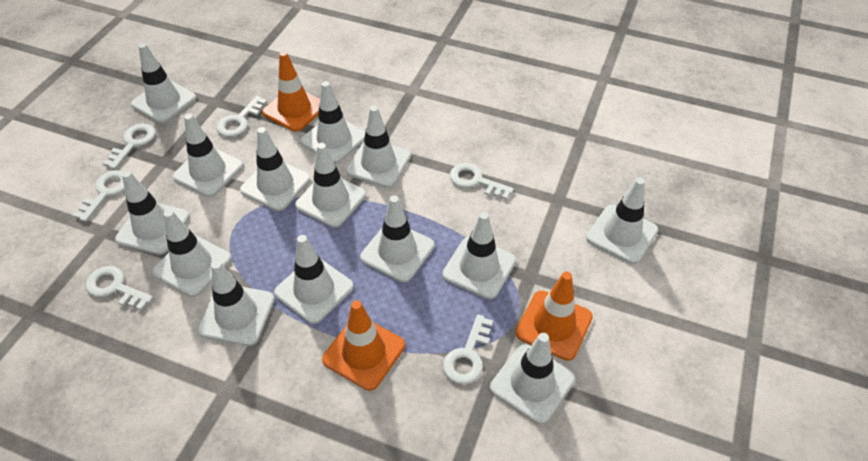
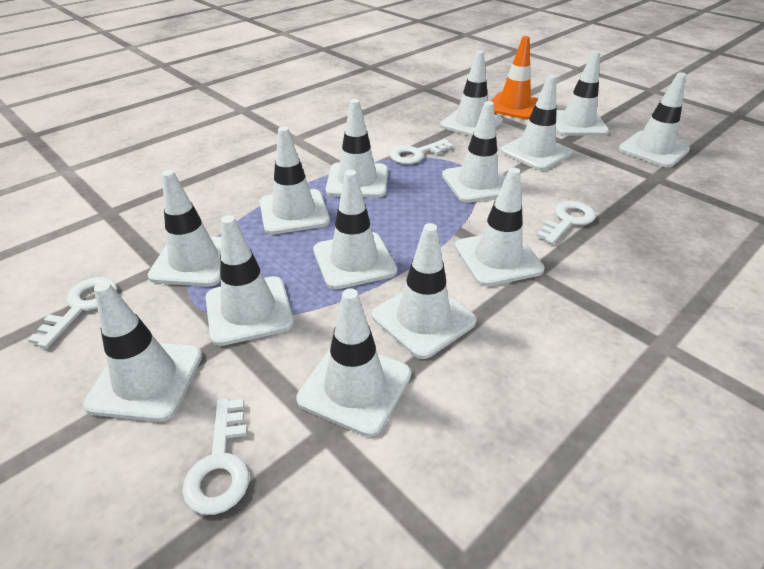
orange traffic cone: [262,51,320,132] [322,300,405,391] [516,272,593,361] = 3 -> [491,36,538,119] = 1
white key: [73,170,125,222] [86,266,154,310] [103,124,156,169] [217,96,267,137] [443,314,493,384] [450,163,514,200] = 6 -> [27,277,117,348] [182,399,249,515] [390,139,453,164] [536,201,596,244] = 4

